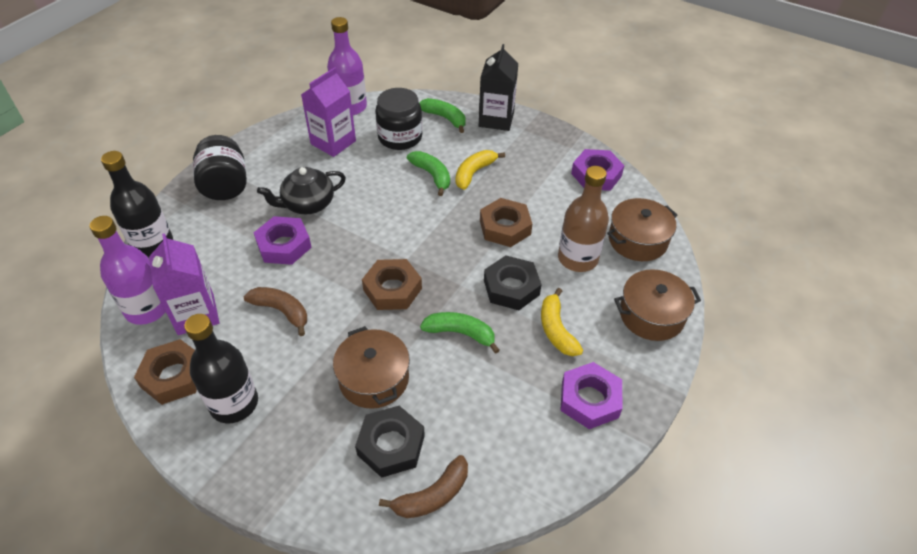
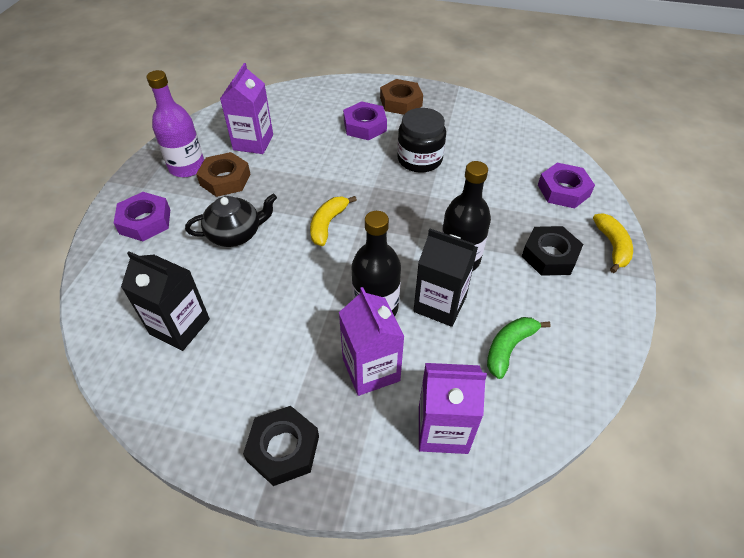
black carton: [479,44,518,131] = 1 -> [121,251,210,351] [414,229,478,327] = 2
black jar: [193,135,247,200] [375,88,422,150] = 2 -> [397,108,446,173] = 1
brown banana: [244,287,307,336] [379,455,468,518] = 2 -> none = 0
brown bottle: [558,166,609,272] = 1 -> none = 0
brown nut: [134,339,197,405] [362,259,422,310] [480,198,532,247] = 3 -> [196,152,250,197] [380,79,423,115] = 2
brown pot: [333,326,410,409] [607,198,678,261] [614,269,701,341] = 3 -> none = 0
green banana: [407,151,450,196] [419,98,465,133] [420,312,500,354] = 3 -> [487,317,551,379] = 1
purple bottle: [90,216,166,325] [327,17,367,115] = 2 -> [147,70,204,177] = 1
purple carton: [149,233,220,335] [301,67,356,157] = 2 -> [220,63,273,154] [339,287,405,396] [419,363,487,454] = 3

